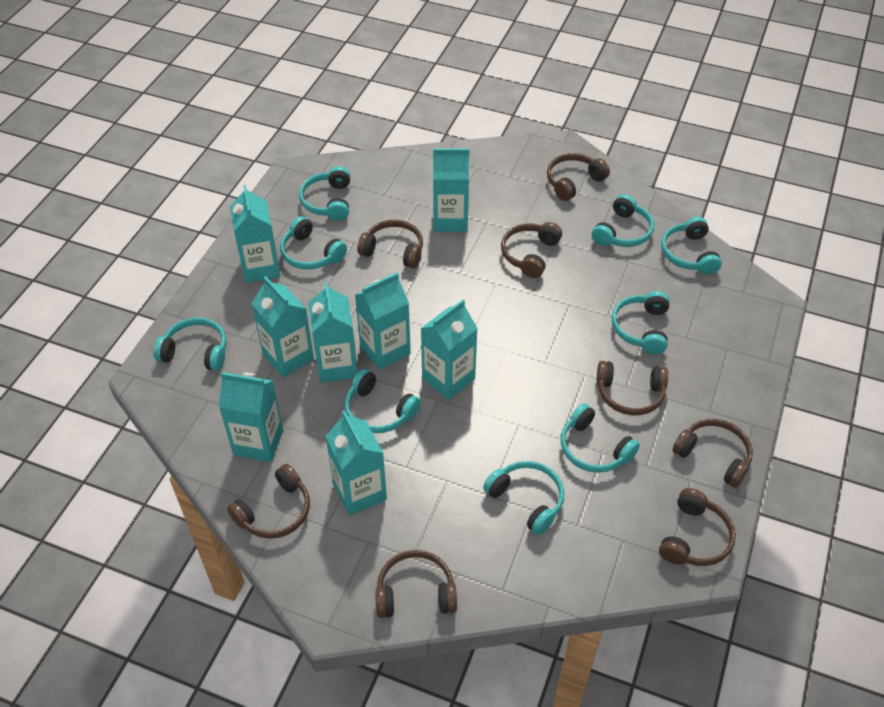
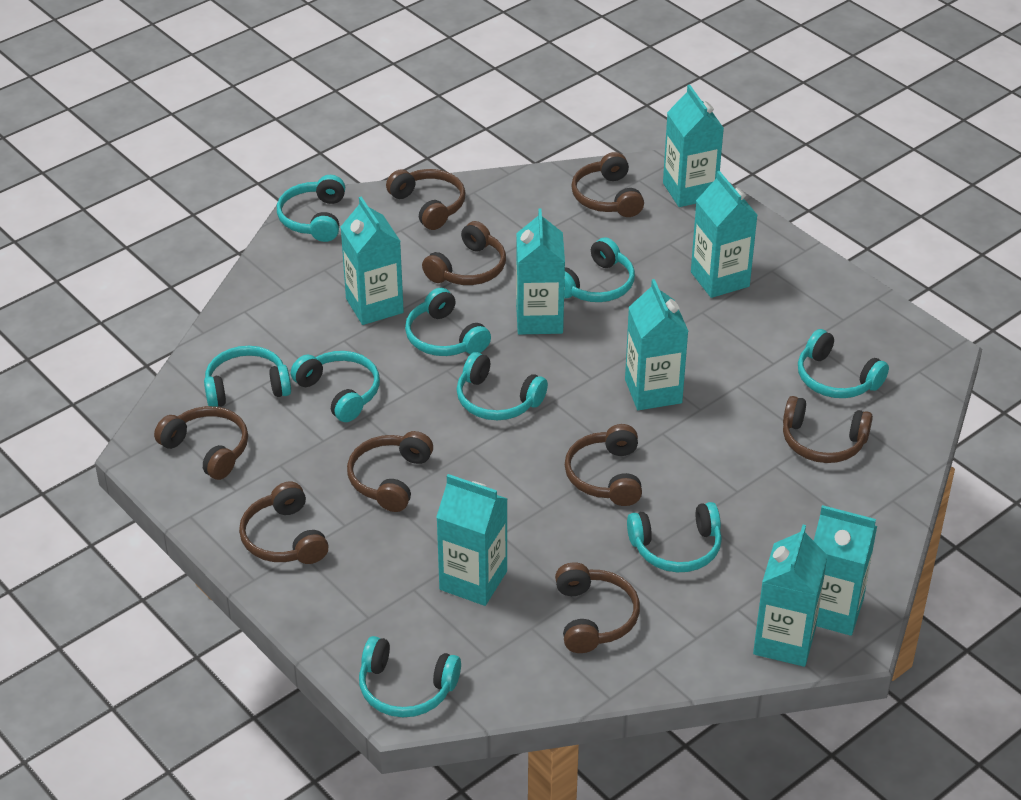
brown headphones: [227,464,310,539] [357,220,423,268] [375,550,457,618] [501,222,562,278] [547,153,610,201] [597,361,668,415] [659,488,736,566] [673,419,753,488] = 8 -> [154,406,248,480] [239,482,329,564] [347,431,433,512] [386,169,466,230] [422,221,506,285] [555,562,640,653] [565,424,642,506] [571,152,644,217] [783,396,873,463] = 9

